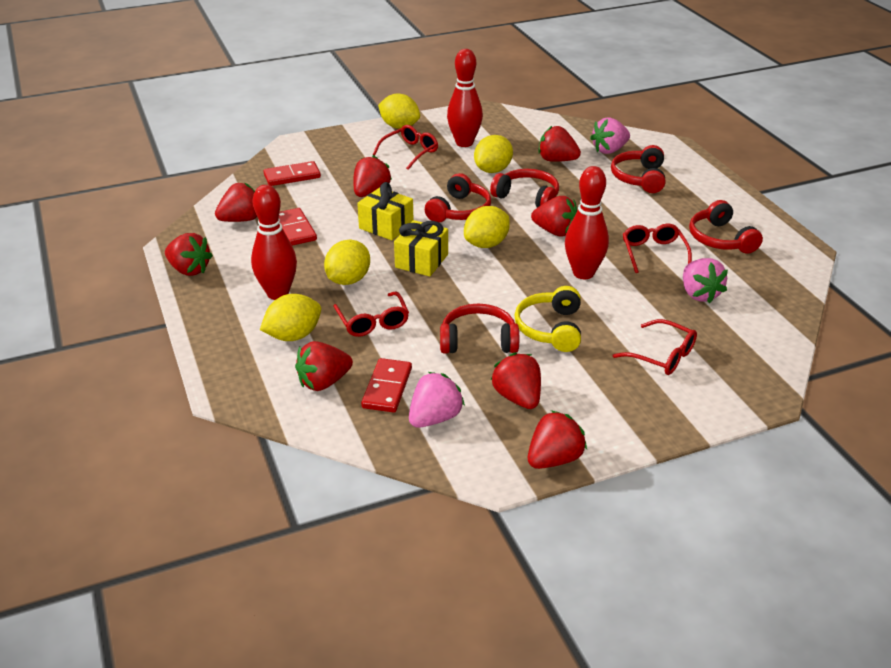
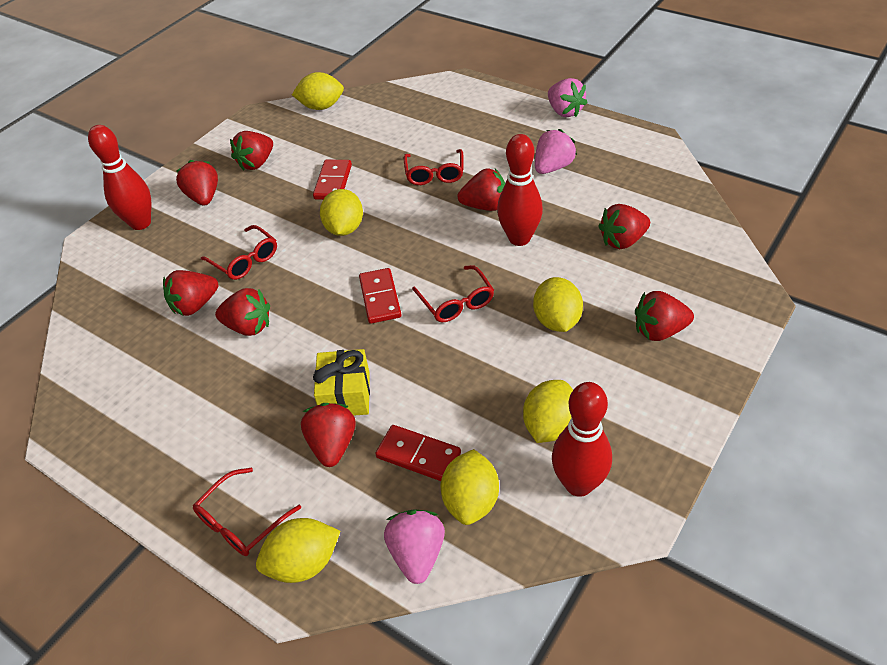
red headphones: [425,173,491,222] [440,304,519,353] [490,169,559,208] [611,145,665,193] [689,200,763,254] = 5 -> none = 0
yellow gift: [357,182,413,240] [394,220,448,276] = 2 -> [313,349,370,416] = 1
yellow headphones: [514,286,581,352] = 1 -> none = 0
yellow lemon: [260,294,321,341] [324,240,370,285] [378,94,420,129] [464,206,510,248] [474,135,513,173] = 5 -> [256,518,340,583] [292,72,344,110] [320,189,363,236] [440,449,499,525] [523,380,573,443] [533,277,583,332] = 6

